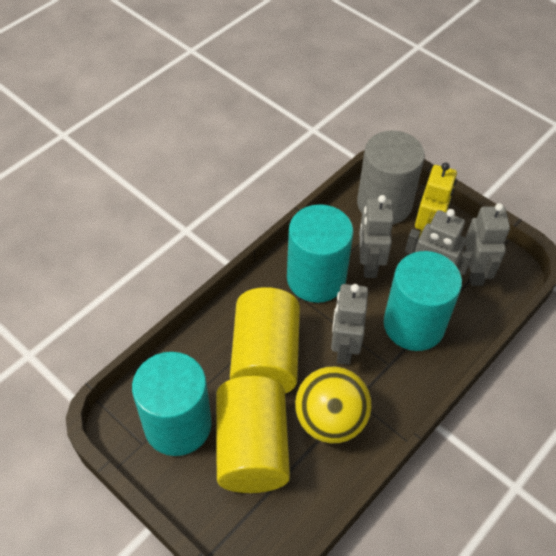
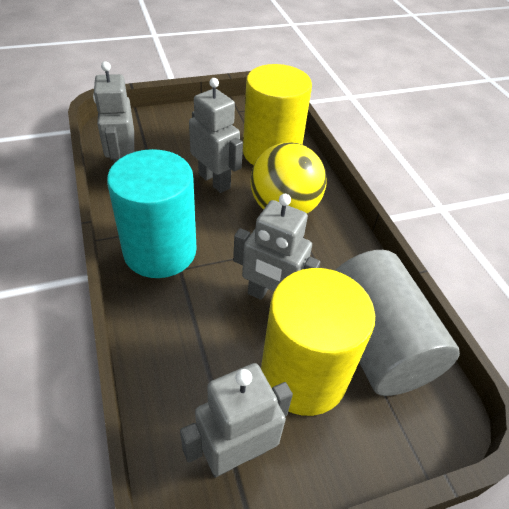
turquoise cylinder: [132,352,212,456] [287,204,354,303] [384,251,462,351] = 3 -> [107,149,197,278] = 1
yellow robot: [415,162,457,237] = 1 -> none = 0

